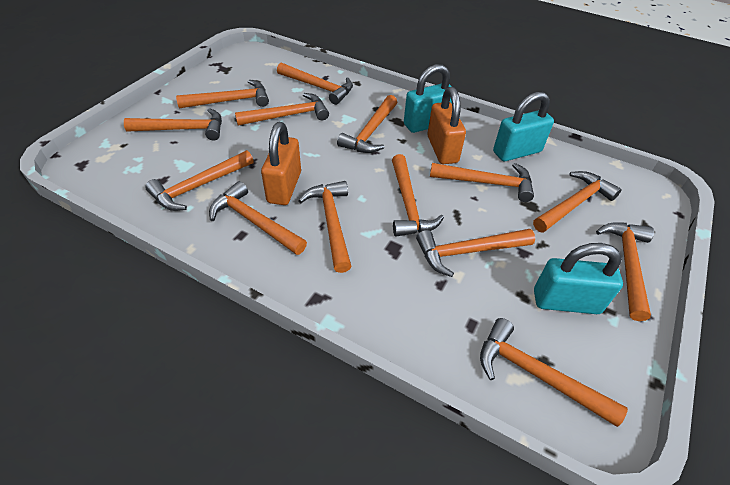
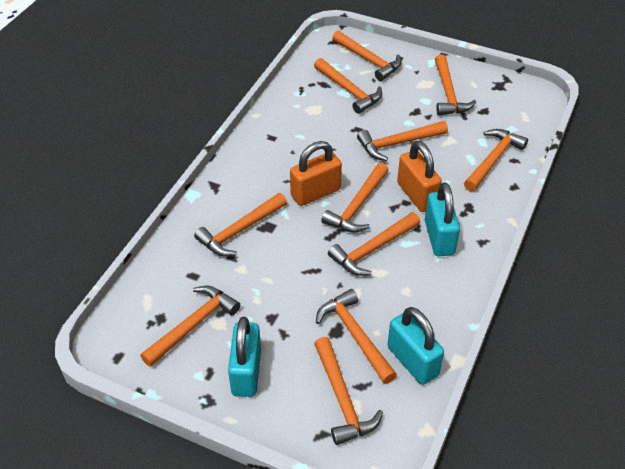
orange hammer: [124,108,222,141] [145,150,254,211] [176,80,269,108] [209,181,307,255] [235,93,329,126] [277,63,353,105] [298,181,351,273] [337,95,397,153] [392,154,444,237] [416,229,535,277] [430,163,534,202] [480,318,628,427] [533,171,622,233] [596,222,654,321] = 14 -> [140,286,240,367] [194,193,287,256] [314,58,382,114] [314,337,383,445] [316,289,397,384] [321,163,389,233] [328,212,420,276] [332,31,402,81] [357,121,448,161] [435,54,476,115] [464,129,528,191] = 11

